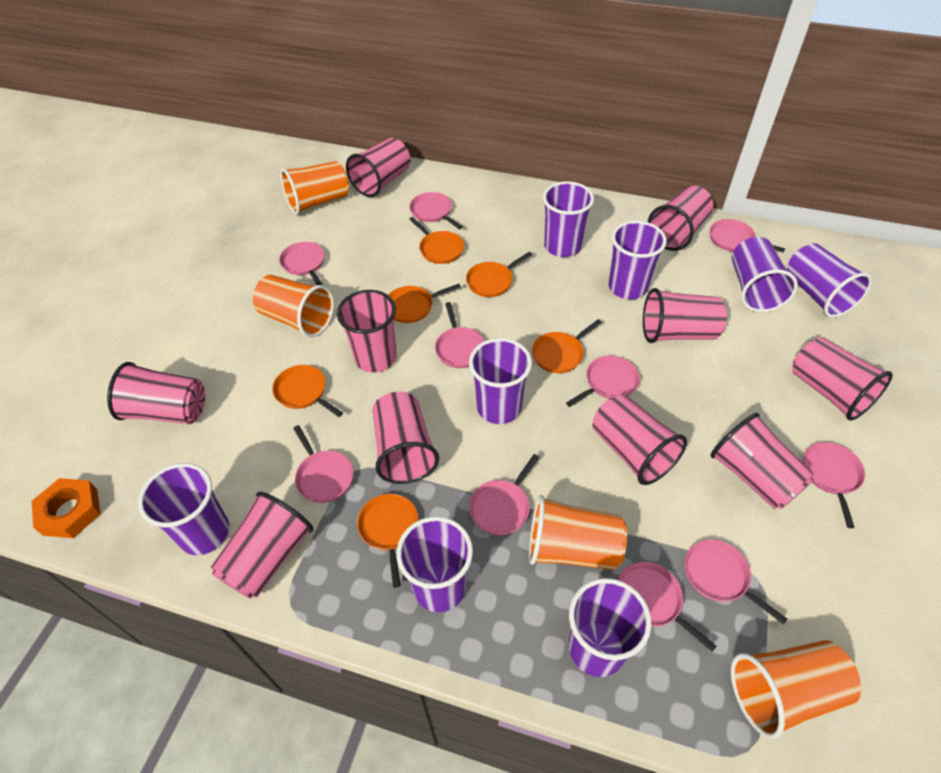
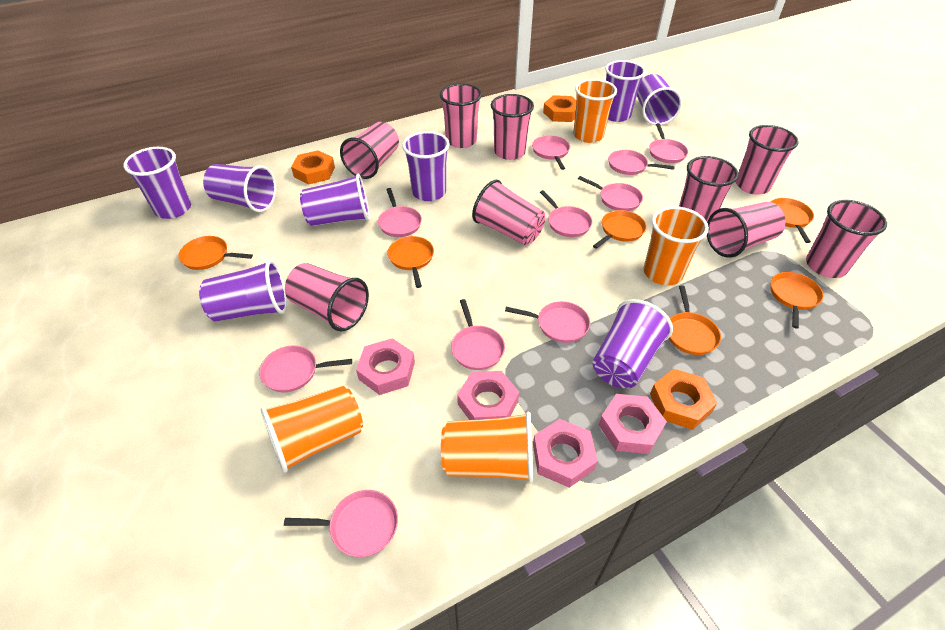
orange nut: [32,478,100,538] = 1 -> [291,150,335,185] [543,95,576,122] [650,369,717,430] = 3
pink cup: [107,362,205,424] [211,492,314,599] [337,290,397,372] [346,138,410,197] [372,392,439,484] [592,395,687,485] [643,288,727,343] [648,186,713,251] [711,413,814,509] [792,337,893,421] = 10 -> [285,263,369,331] [340,122,399,179] [440,83,482,148] [472,180,545,245] [491,94,534,160] [679,156,739,222] [707,202,786,258] [736,125,799,195] [806,200,887,278] = 9
pink nut: none = 0 -> [356,338,415,395] [457,371,519,420] [533,419,598,488] [599,394,667,454] = 4

